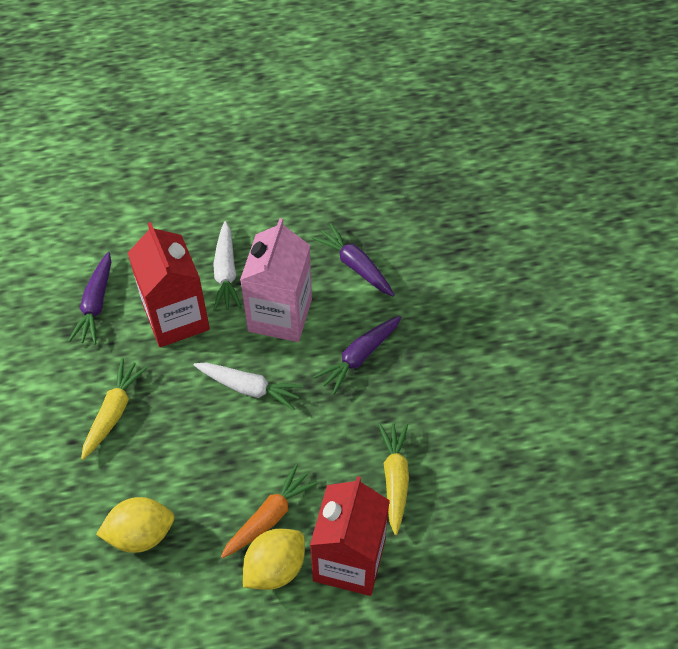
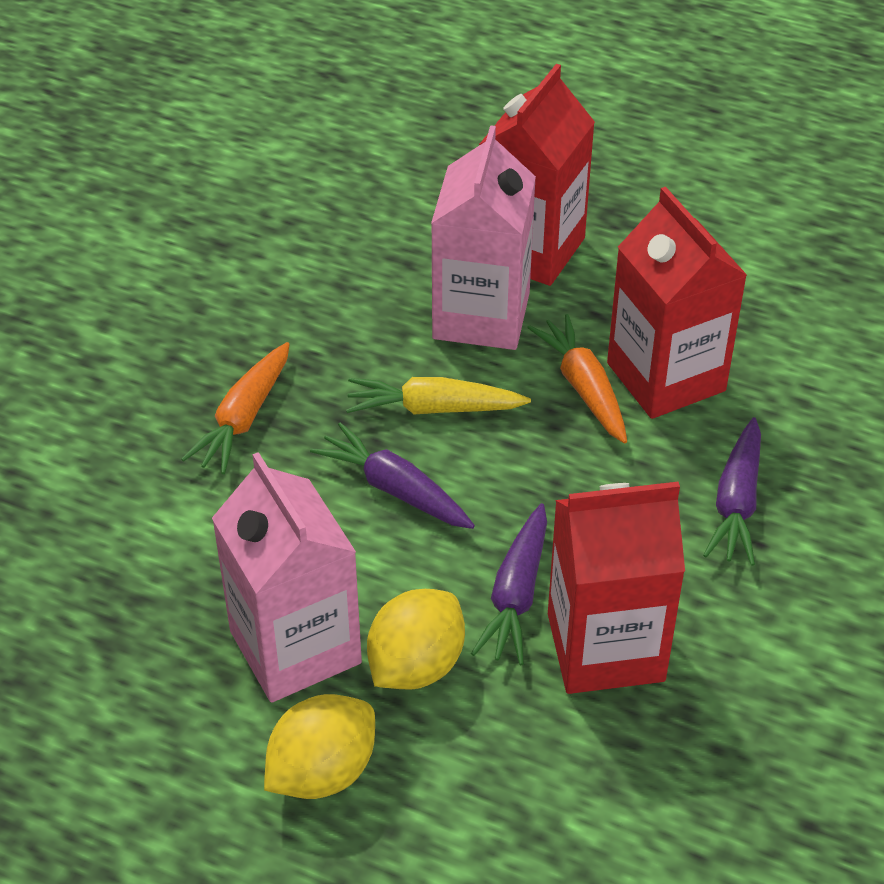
orange carrot: [221,464,318,558] = 1 -> [181,342,290,474] [527,314,627,444] = 2
pink carton: [240,218,312,342] = 1 -> [212,452,362,703] [431,125,536,350] = 2
red carton: [128,222,210,347] [310,476,390,596] = 2 -> [479,64,595,286] [548,482,685,694] [607,187,747,419] = 3
white carrot: [194,363,304,410] [213,221,242,311] = 2 -> none = 0
yellow carrot: [81,358,148,460] [378,423,409,535] = 2 -> [346,377,531,415] = 1

